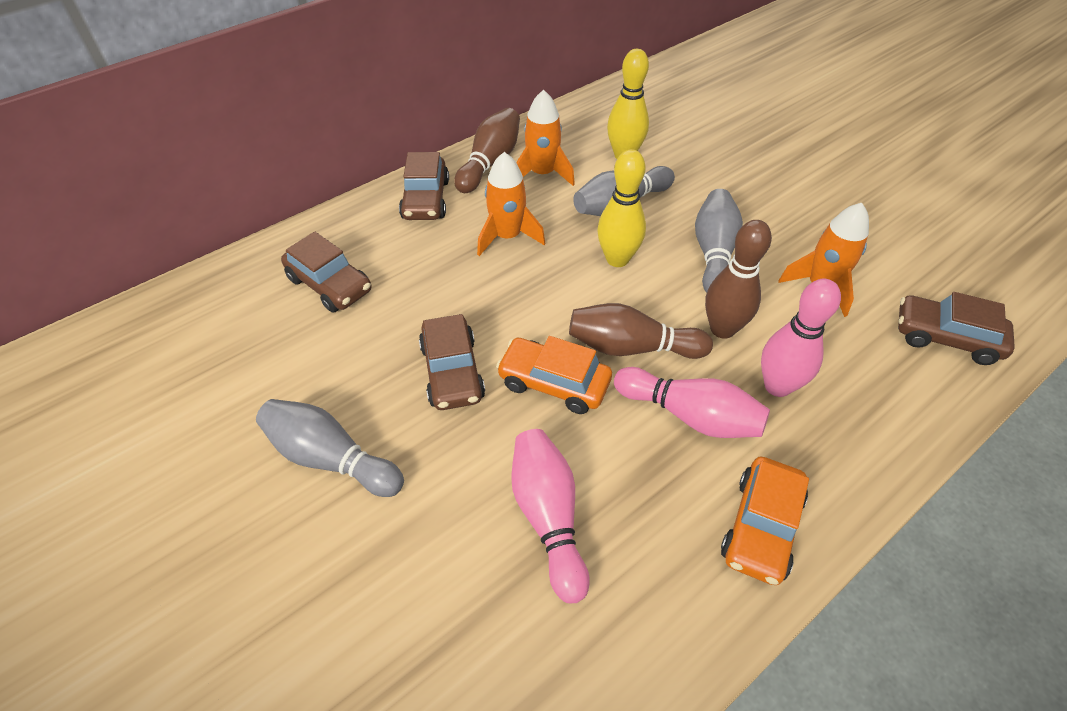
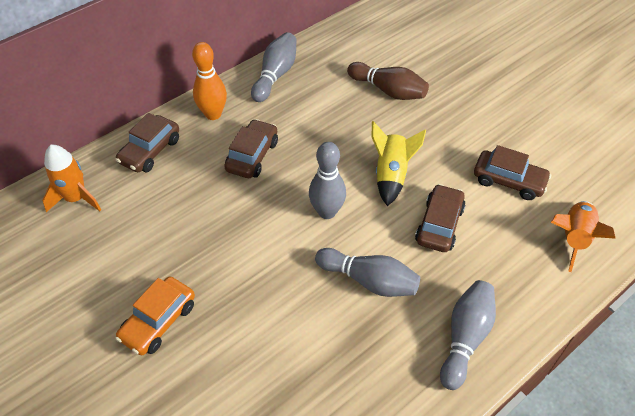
brown bowling pin: [454,108,520,193] [569,303,713,359] [705,220,772,339] = 3 -> [347,62,429,100] = 1
grey bowling pin: [256,399,404,497] [573,166,675,216] [695,189,743,293] = 3 -> [251,32,297,102] [309,142,346,219] [315,248,420,297] [440,280,496,390] = 4
orange bowling pin: none = 0 -> [192,42,227,120] = 1
orange car: [496,336,612,414] [721,457,809,585] = 2 -> [115,277,195,356] = 1
orange rocket: [477,152,545,256] [516,90,575,186] [778,203,869,317] = 3 -> [42,145,101,212] [551,201,616,272] = 2
pink bowling pin: [511,429,590,603] [614,367,770,438] [761,279,841,397] = 3 -> none = 0
yellow bowling pin: [597,149,646,267] [607,49,649,159] = 2 -> none = 0
yellow rocket: none = 0 -> [372,121,426,206] = 1

